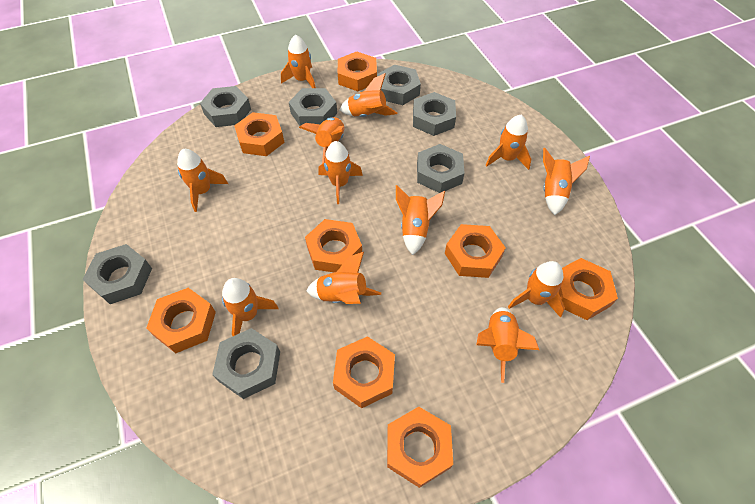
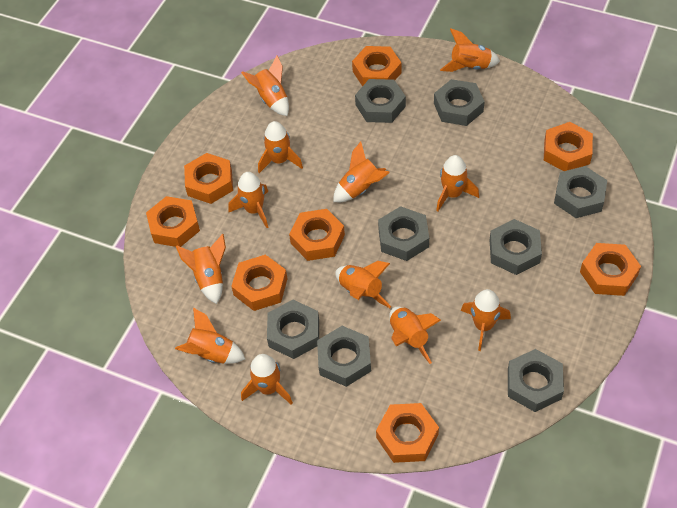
grey nut: [82,244,152,304] [200,86,251,127] [212,328,280,399] [289,88,337,126] [377,65,421,105] [413,92,456,136] [417,144,465,193] = 7 -> [267,300,319,359] [317,326,371,387] [355,79,406,123] [378,206,429,261] [434,79,485,126] [490,219,542,275] [508,349,564,412] [554,166,607,218] = 8

